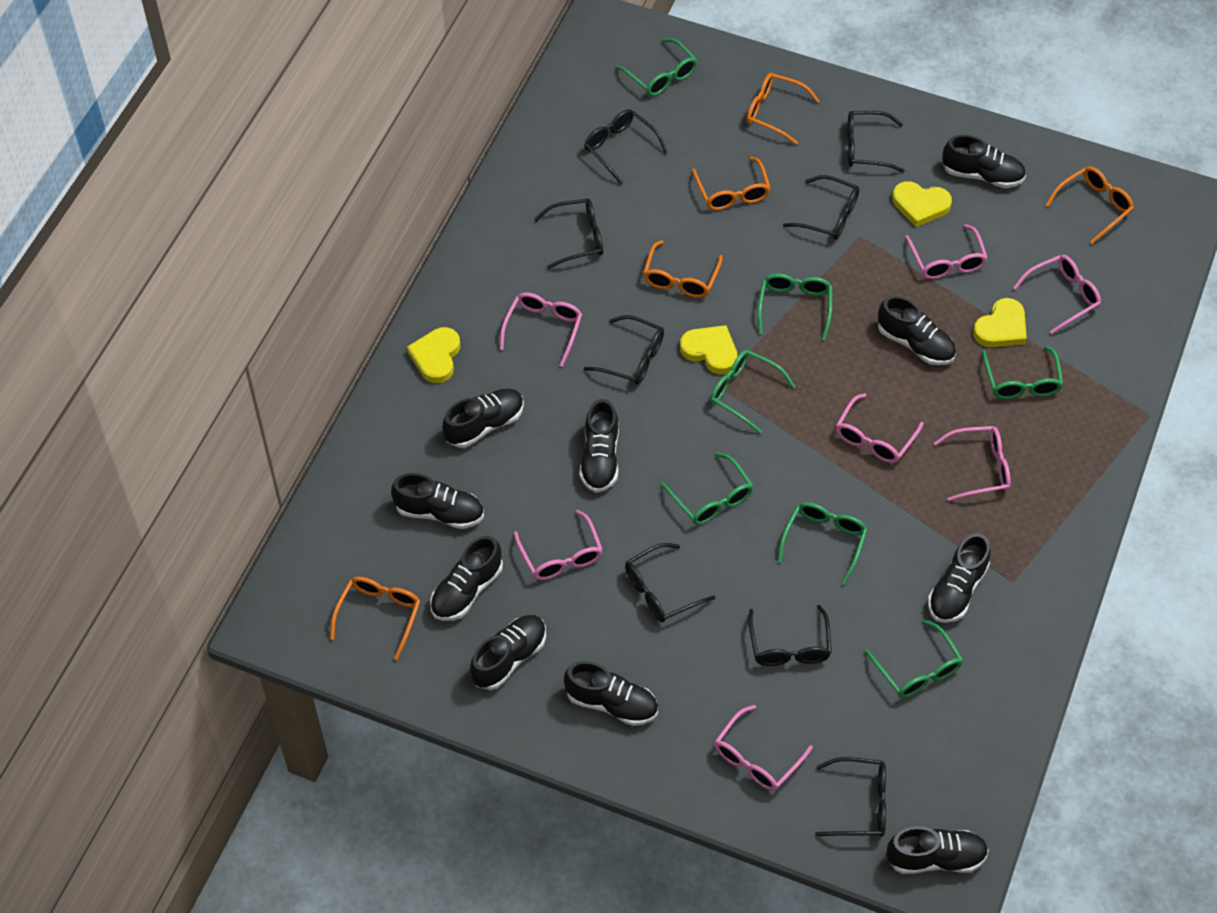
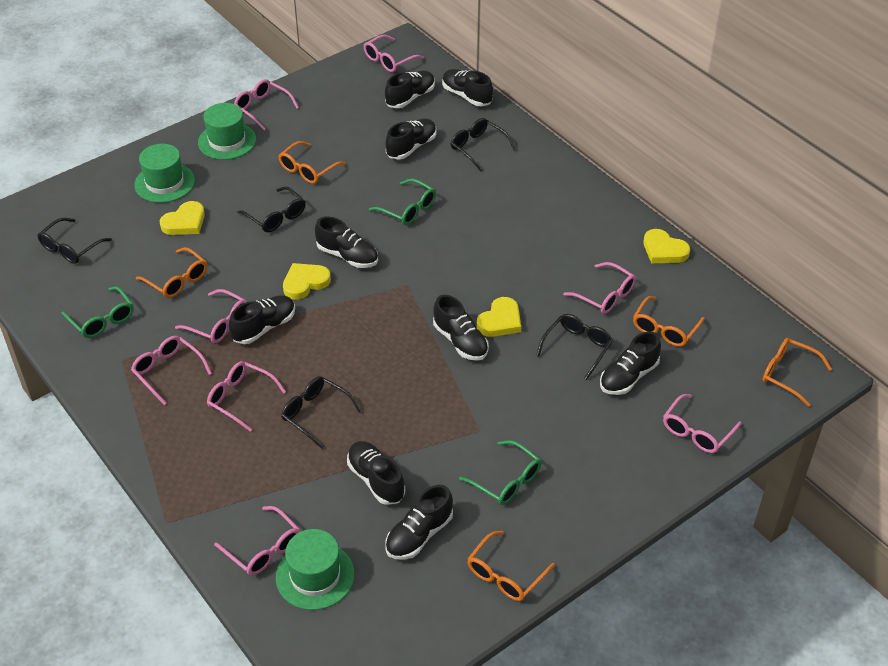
black glasses: [534,199,603,269] [584,109,668,185] [584,315,664,385] [625,543,715,622] [748,605,832,666] [783,175,859,240] [815,757,886,837] [847,111,905,173] = 8 -> [37,218,112,264] [237,186,305,232] [281,376,362,449] [450,118,516,172] [536,314,613,380] = 5
black shoe: [391,473,484,529] [430,536,503,621] [442,389,524,448] [470,615,546,690] [564,661,658,726] [579,399,619,493] [878,296,956,365] [886,826,989,874] [928,533,991,623] [942,135,1026,188] = 10 -> [229,295,295,344] [315,216,378,268] [347,441,405,505] [385,71,435,108] [385,119,436,159] [385,485,453,560] [433,295,489,361] [442,69,493,106] [600,331,661,395] = 9
green glasses: [616,38,697,96] [661,452,754,525] [710,350,795,434] [758,274,832,340] [778,502,868,585] [864,620,963,698] [982,346,1064,399] = 7 -> [62,286,134,338] [369,179,436,225] [459,440,542,505] = 3
green hat: none = 0 -> [134,144,195,203] [198,103,256,160] [276,529,355,610] = 3
pink glasses: [500,293,582,367] [514,510,603,580] [714,705,813,791] [836,393,924,463] [905,224,988,279] [934,426,1011,501] [1013,255,1101,334] = 7 -> [131,336,212,405] [175,289,247,343] [207,361,286,432] [214,506,300,576] [234,79,299,130] [364,35,424,72] [563,262,636,314] [663,394,742,453] = 8

